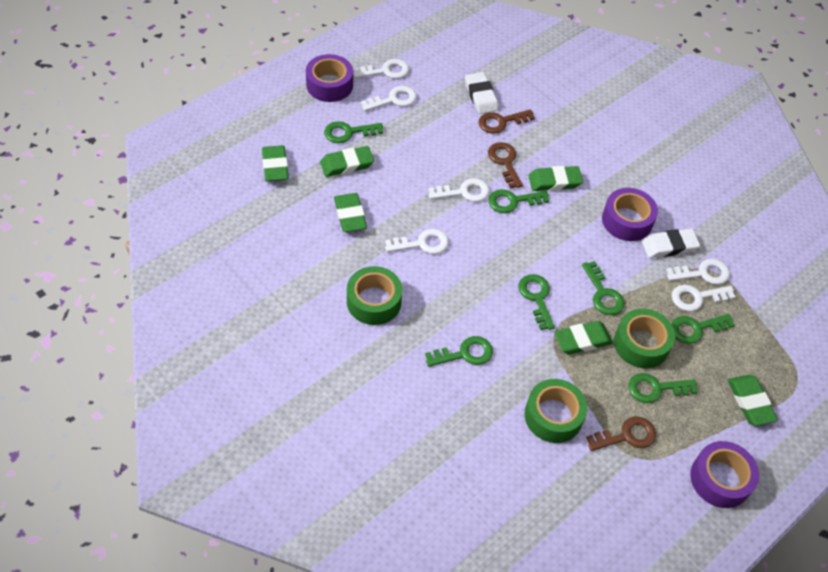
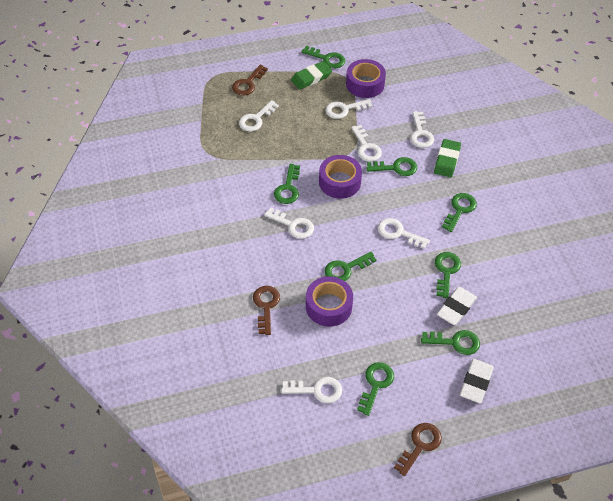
green eraser: [262,145,289,182] [320,146,374,177] [334,193,367,232] [528,166,583,191] [554,321,613,355] [728,375,778,426] = 6 -> [291,61,332,90] [434,139,461,177] = 2
green key: [324,121,383,143] [425,336,493,367] [488,189,549,213] [519,274,555,330] [582,261,625,315] [628,373,698,403] [671,314,735,344] = 7 -> [274,164,300,204] [301,46,345,68] [325,252,377,281] [357,362,394,416] [367,157,417,176] [421,330,480,355] [435,252,461,298] [442,193,477,232] = 8
green tape: [347,266,403,325] [524,379,588,443] [614,309,675,368] = 3 -> none = 0
white key: [353,59,409,79] [361,86,417,111] [385,229,449,254] [429,178,490,202] [666,259,730,285] [672,285,736,311] = 6 -> [239,100,279,132] [264,207,314,239] [281,377,342,403] [325,99,373,119] [351,125,382,162] [378,218,430,249] [410,111,434,148] = 7

